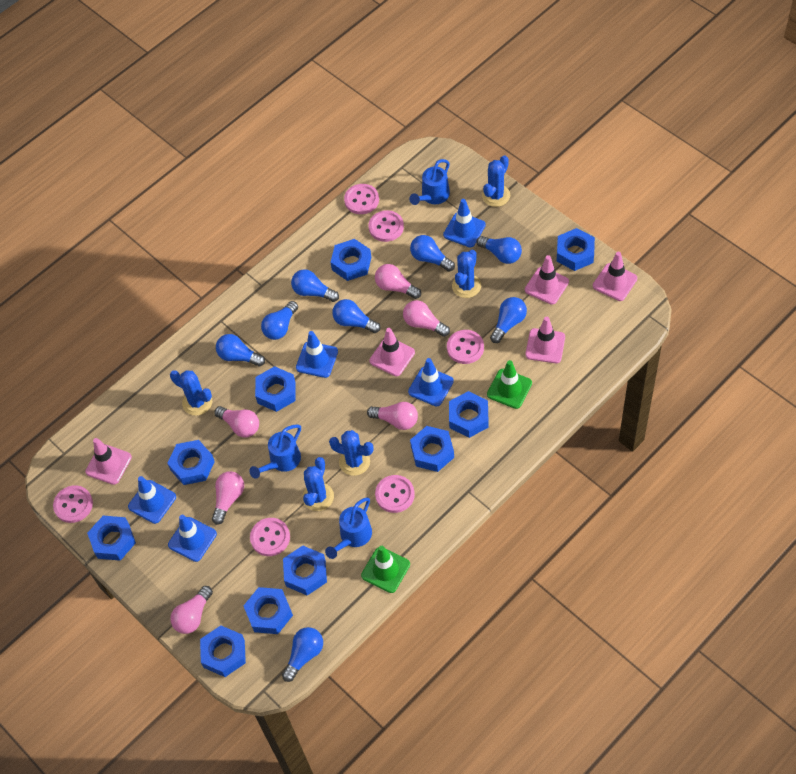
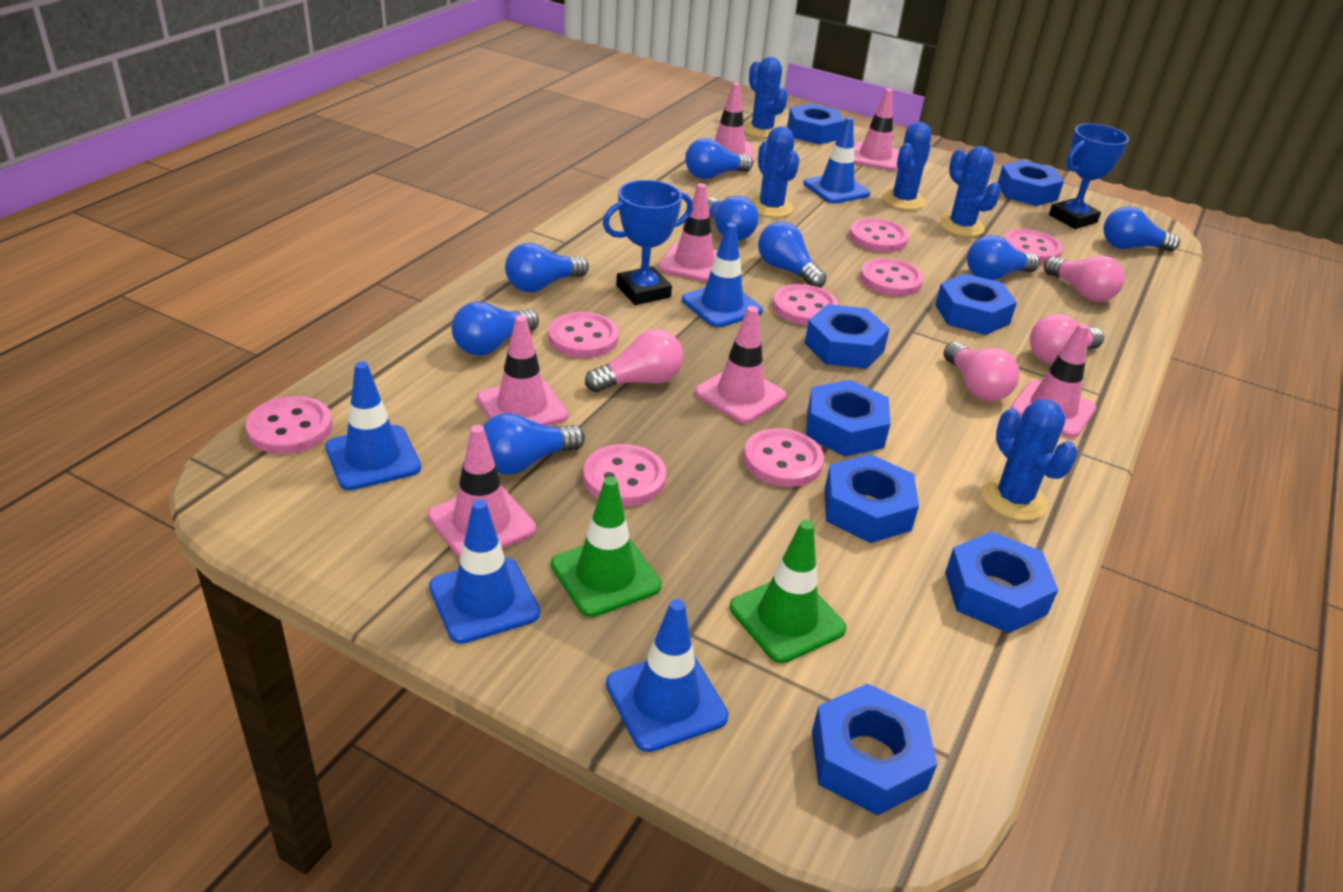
blue nut: [87,516,136,561] [167,440,215,485] [200,625,246,677] [244,587,293,634] [255,366,296,412] [283,546,327,595] [330,239,371,281] [410,426,454,472] [449,391,489,438] [557,228,595,271] = 10 -> [787,103,844,145] [805,304,890,369] [806,380,890,457] [812,683,937,816] [824,454,919,543] [935,274,1017,335] [945,531,1058,633] [998,160,1064,206] = 8
blue trophy: none = 0 -> [603,180,693,305] [1049,123,1129,229] = 2
blue watering can: [249,424,301,479] [325,497,372,559] [409,159,450,205] = 3 -> none = 0
pink button: [53,485,93,523] [250,518,290,556] [344,184,379,214] [368,210,404,242] [375,475,415,513] [447,330,484,364] = 6 -> [246,396,332,454] [548,312,619,358] [583,444,666,506] [744,428,824,487] [772,284,838,326] [849,218,909,253] [860,258,924,296] [1004,229,1063,264] = 8
pink light bulb: [171,586,213,634] [212,471,244,525] [214,406,259,438] [367,402,418,430] [375,264,421,299] [403,300,450,337] = 6 -> [585,329,683,392] [943,342,1019,401] [1030,314,1104,364] [1044,256,1125,302] = 4
pink traffic cone: [85,438,132,485] [369,328,415,376] [525,255,569,305] [525,317,565,363] [593,252,637,301] = 5 -> [428,425,536,559] [477,315,568,426] [658,183,718,283] [695,306,787,423] [711,82,754,163] [854,88,899,171] [1010,323,1096,438] = 7

